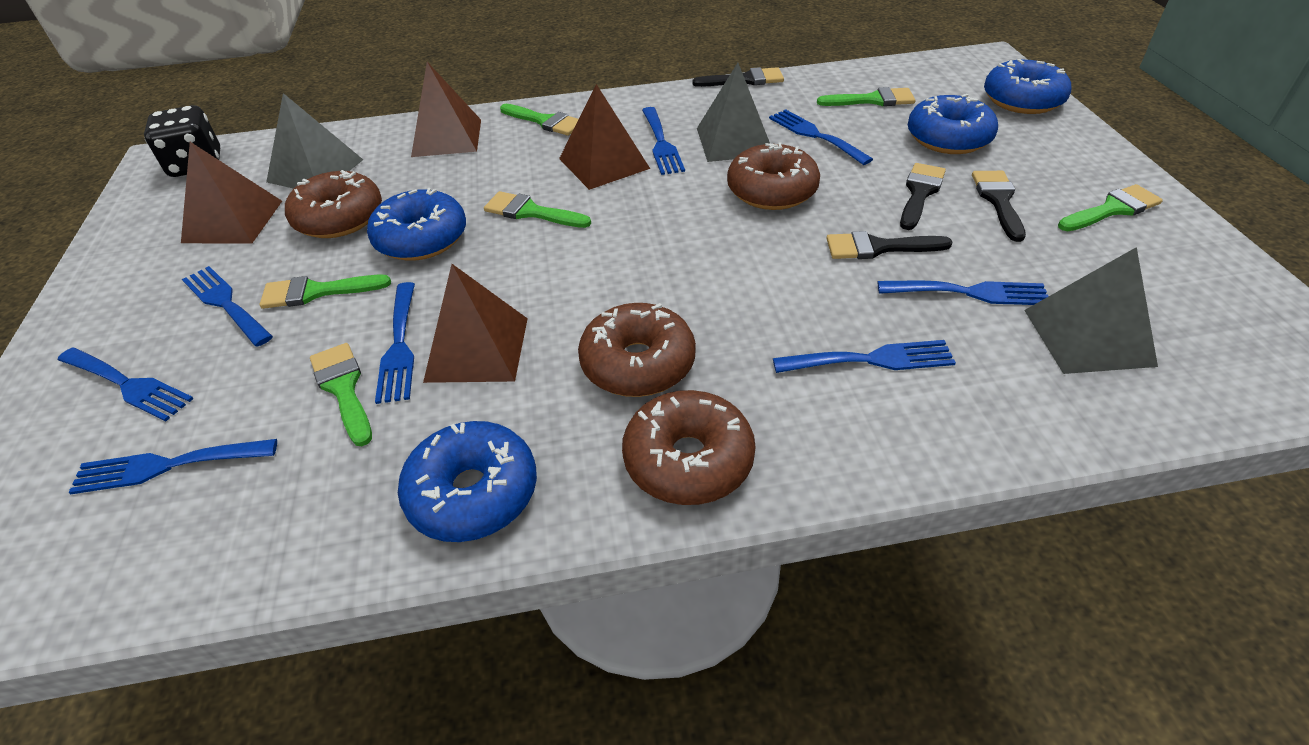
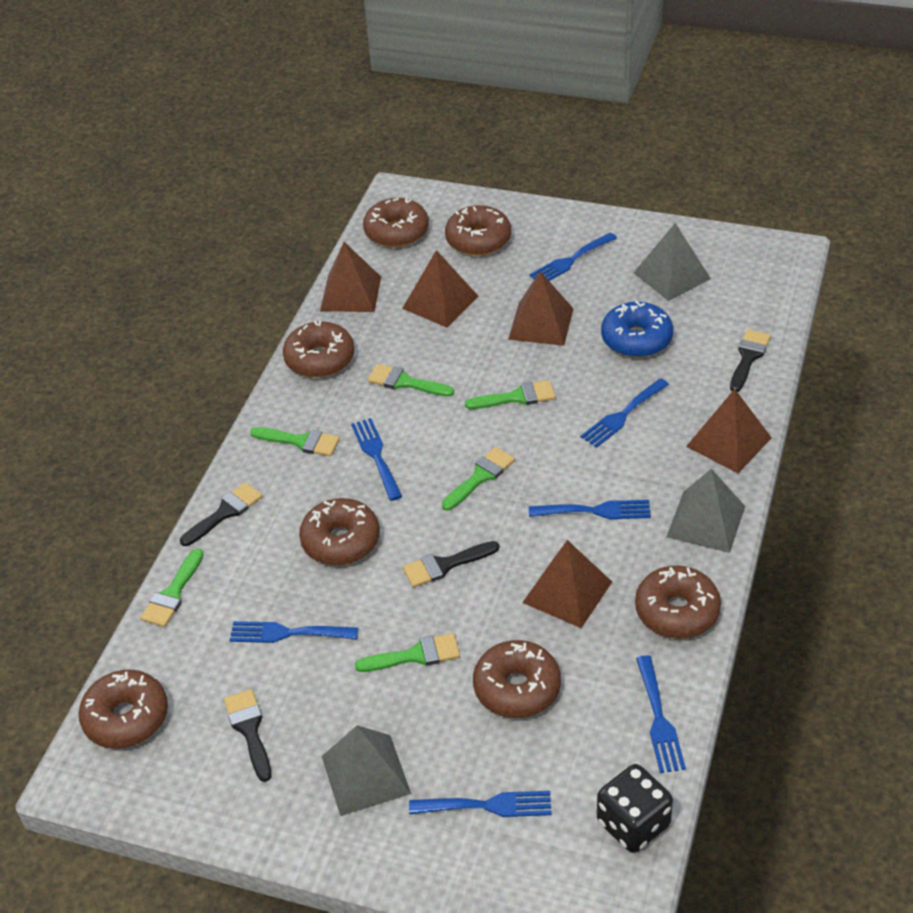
blue donut: [367,188,466,261] [398,421,537,542] [908,94,998,154] [984,59,1071,114] = 4 -> [601,301,673,358] = 1
blue fork: [58,348,194,421] [68,439,277,494] [182,266,273,347] [375,282,415,404] [642,107,685,175] [769,109,873,165] [773,340,956,373] [878,281,1049,305] = 8 -> [229,621,358,643] [351,418,402,501] [409,791,551,817] [529,232,617,281] [529,500,651,519] [581,378,669,448] [636,655,686,773] = 7
brown donut: [285,170,382,238] [578,303,696,397] [622,390,756,505] [727,142,820,210] = 4 -> [79,670,168,749] [283,321,355,378] [299,498,380,565] [363,198,429,248] [445,205,511,256] [473,640,561,718] [635,566,721,639] = 7
brown pyramid: [181,142,282,244] [411,62,481,157] [423,264,528,383] [559,84,650,190] = 4 -> [320,242,381,312] [402,250,479,328] [508,271,574,346] [522,540,612,628] [686,389,772,473] = 5

